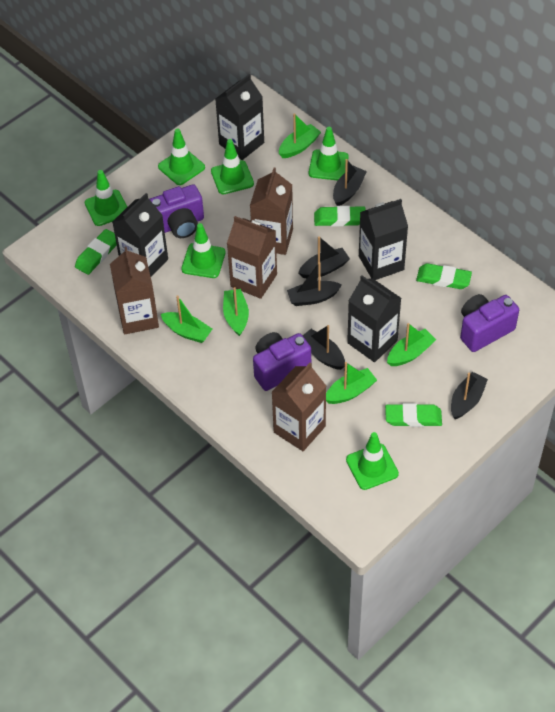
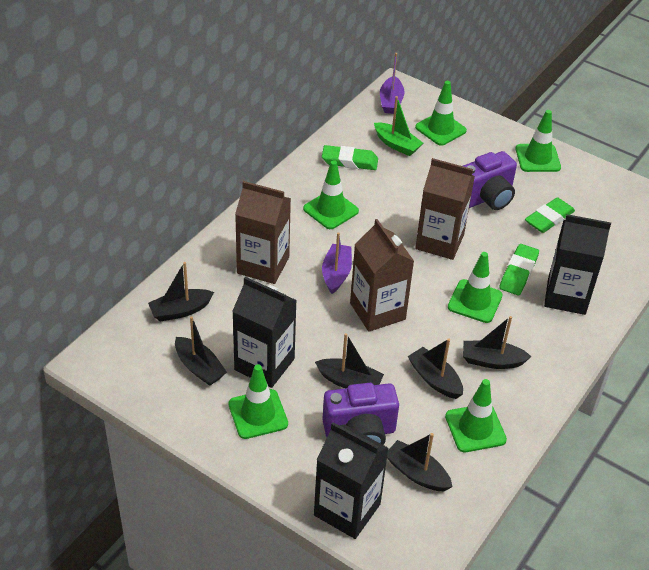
black boat: [287,262,342,306] [298,236,350,278] [302,325,345,370] [333,159,367,206] [451,372,488,419] = 5 -> [148,262,214,322] [175,316,227,386] [315,333,384,388] [387,433,453,491] [408,338,463,399] [463,316,532,369] = 6
black carton: [113,193,168,277] [215,74,264,160] [347,275,401,362] [359,199,408,280] = 4 -> [232,277,297,388] [314,422,389,539] [544,214,611,315] = 3
brown carton: [110,247,159,335] [227,216,277,299] [250,168,293,255] [272,363,326,451] = 4 -> [235,181,291,284] [350,219,414,332] [415,158,475,260] = 3
green boat: [161,295,212,343] [223,287,249,336] [279,113,321,158] [326,362,377,404] [387,323,436,366] = 5 -> [374,96,423,156] = 1
green eraser: [75,229,117,275] [314,206,365,227] [385,403,442,427] [416,263,472,289] = 4 -> [322,145,378,170] [499,244,539,295] [525,197,575,233] = 3
purple boat: none = 0 -> [322,232,352,294] [380,53,405,114] = 2
purple camera: [150,184,204,238] [253,332,311,391] [460,294,519,352] = 3 -> [322,383,399,445] [463,151,517,210] = 2

